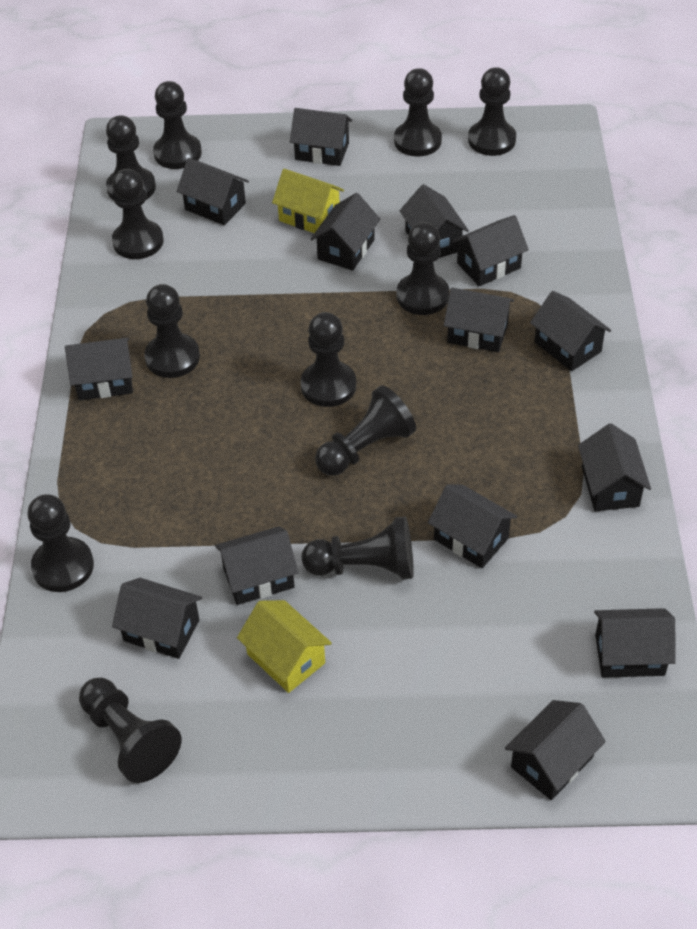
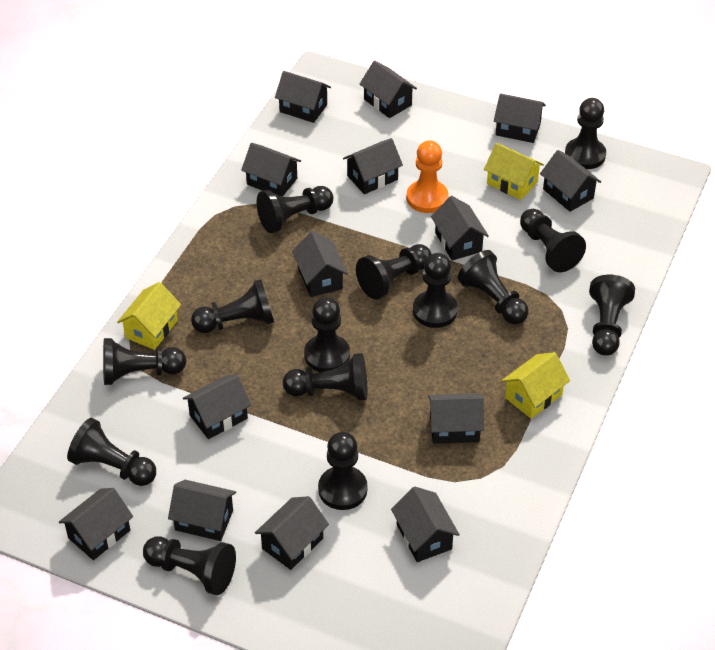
black pawn: [27,494,94,592] [79,678,182,783] [106,115,156,200] [112,169,163,259] [145,284,200,378] [153,81,202,169] [301,312,356,407] [302,516,414,580] [315,385,416,476] [394,68,442,156] [397,222,449,315] [468,67,516,156] = 12 -> [67,418,156,486] [103,338,186,385] [143,536,236,595] [191,279,274,333] [257,186,333,233] [283,353,367,401] [304,297,350,372] [318,432,368,510] [356,244,432,299] [413,253,458,328] [457,250,529,325] [520,209,586,272] [565,98,606,169] [589,275,635,356] = 14
orange pawn: none = 0 -> [407,140,448,213] = 1
yellow house: [237,600,332,693] [272,169,344,233] = 2 -> [117,282,181,350] [484,143,544,200] [501,352,570,419] = 3

